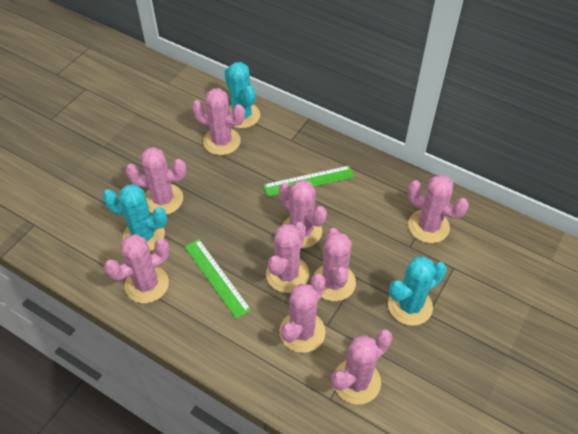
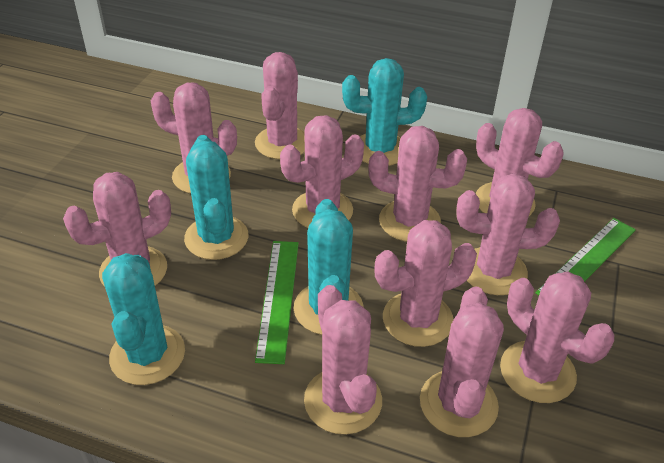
pink cactus: [104,234,169,303] [125,147,186,215] [192,88,245,155] [266,222,309,293] [279,179,327,248] [279,274,326,353] [314,228,356,301] [331,329,392,404] [408,174,469,243] = 9 -> [63,172,171,286] [151,83,237,194] [255,52,305,159] [280,115,364,228] [304,285,382,435] [368,126,467,242] [374,220,477,347] [420,286,504,437] [456,173,560,295] [476,108,564,216] [500,271,614,403] = 11
turquoise cactus: [103,184,167,251] [224,62,260,128] [388,257,447,326] = 3 -> [102,253,185,385] [184,135,248,260] [294,199,364,335] [342,58,427,166] = 4

